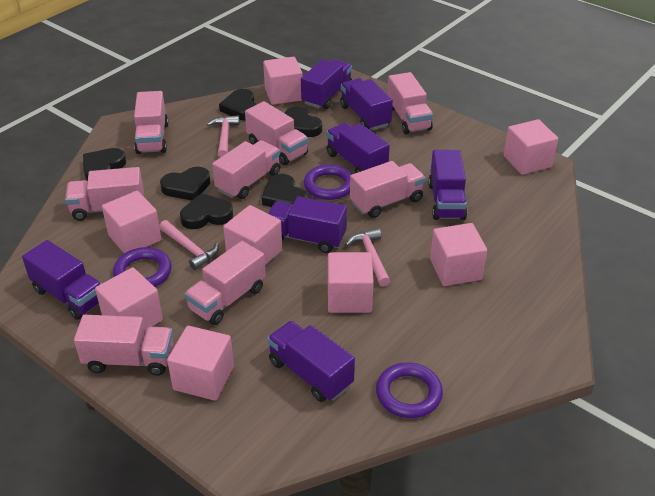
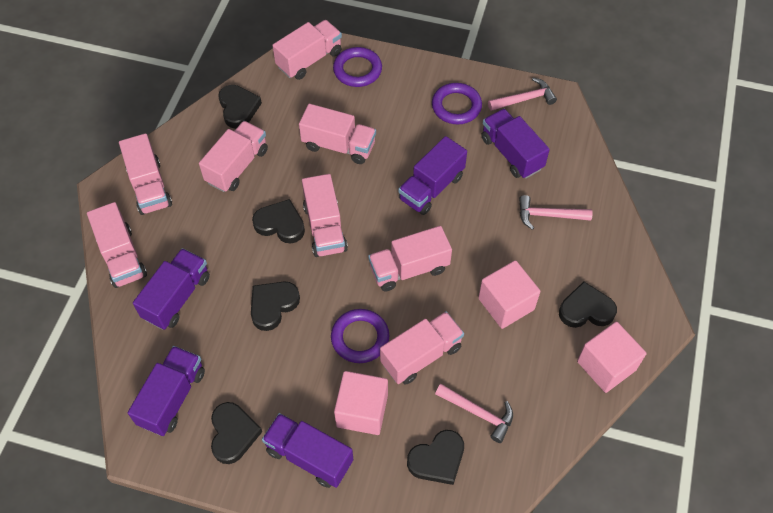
pink cube: [95,267,163,331] [102,191,162,254] [167,326,234,401] [223,205,282,265] [263,57,303,105] [328,252,374,313] [430,223,487,286] [503,119,558,175] = 8 -> [334,371,388,435] [478,260,541,329] [577,322,647,393] = 3
purple truck: [22,240,102,320] [267,321,355,402] [268,196,347,253] [301,59,352,109] [326,122,390,173] [340,78,393,130] [428,150,467,220] = 7 -> [128,346,205,436] [133,248,210,330] [262,413,353,488] [398,136,467,215] [481,109,550,179] = 5

